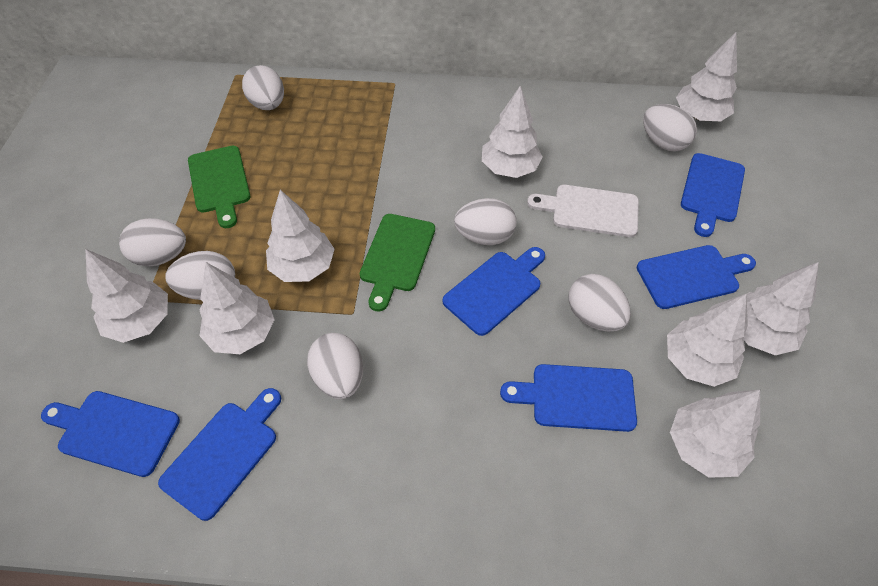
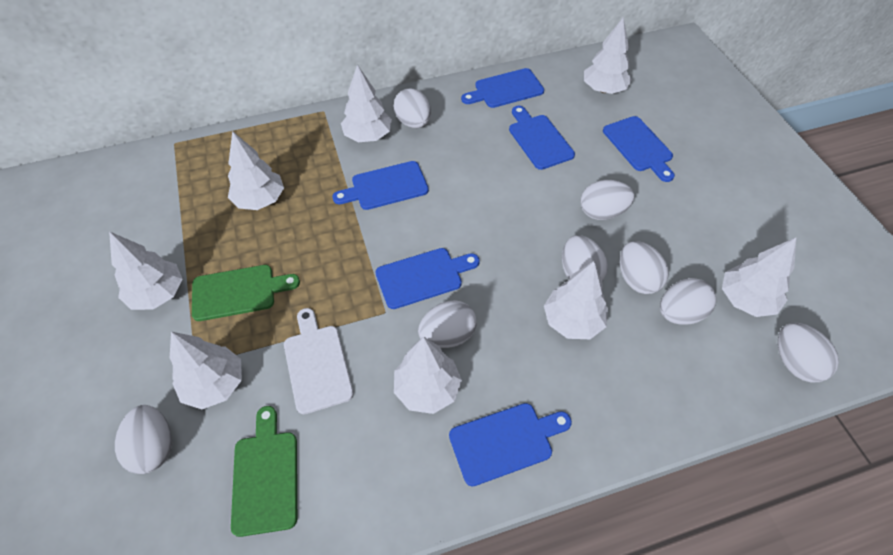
white egg: [119,218,186,266] [165,251,235,300] [242,65,284,110] [307,333,363,399] [454,198,516,245] [568,274,631,332] [643,104,697,151] = 7 -> [115,405,172,474] [394,89,431,128] [418,300,477,348] [562,235,608,281] [580,180,635,220] [620,241,669,294] [660,278,716,325] [778,323,839,382] = 8

